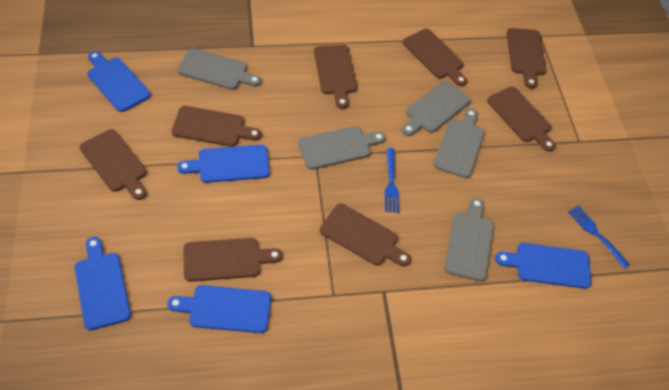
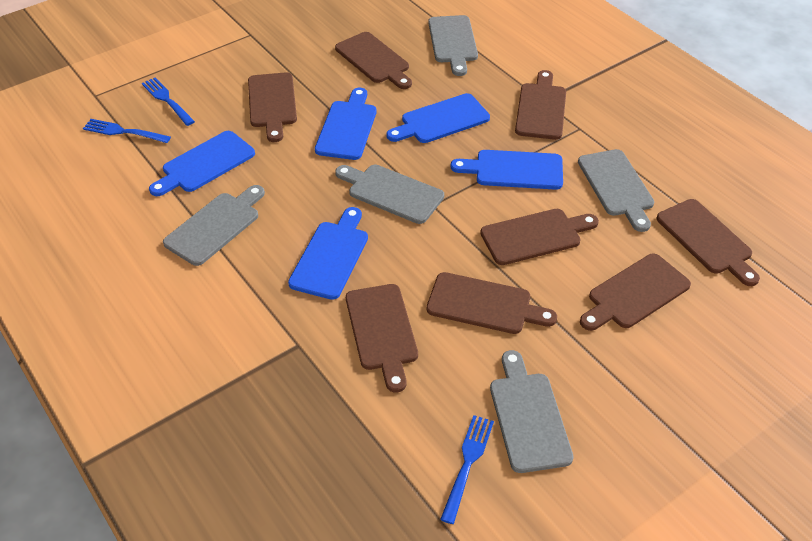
blue fork: [385,148,399,213] [568,206,630,269] = 2 -> [83,119,171,143] [142,77,195,126] [440,415,494,524] = 3

